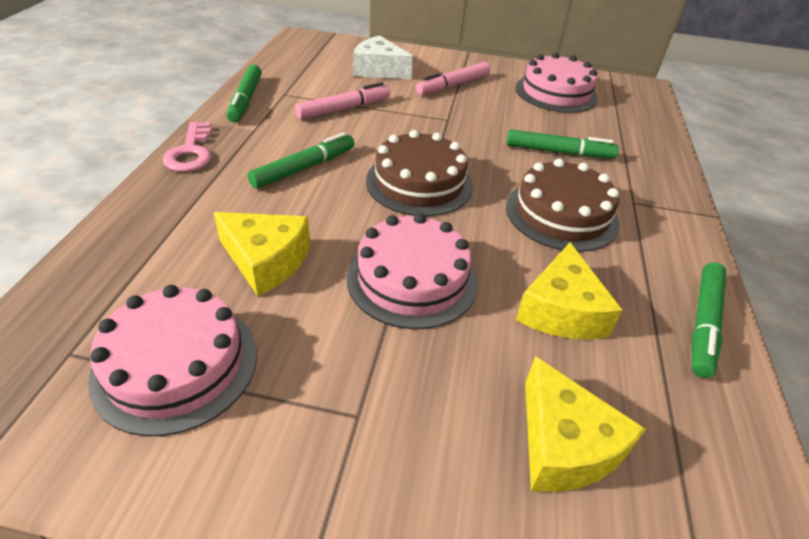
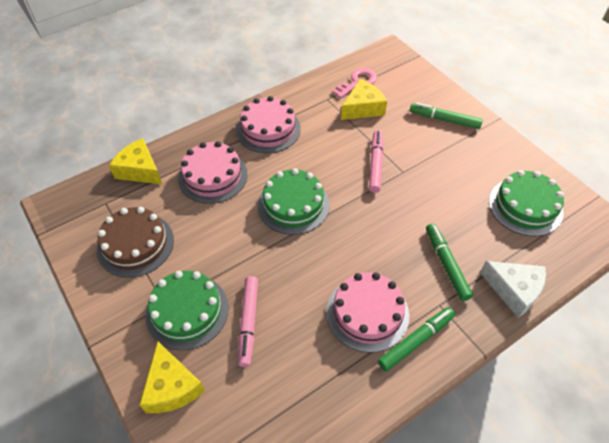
brown cake: [366,130,473,216] [506,158,620,252] = 2 -> [97,207,174,278] = 1
green cake: none = 0 -> [145,271,229,350] [258,168,330,235] [489,170,564,236] = 3
green marker: [227,65,262,122] [248,132,355,189] [506,130,619,158] [692,262,726,378] = 4 -> [378,307,455,372] [410,103,483,129] [426,224,473,301] = 3

